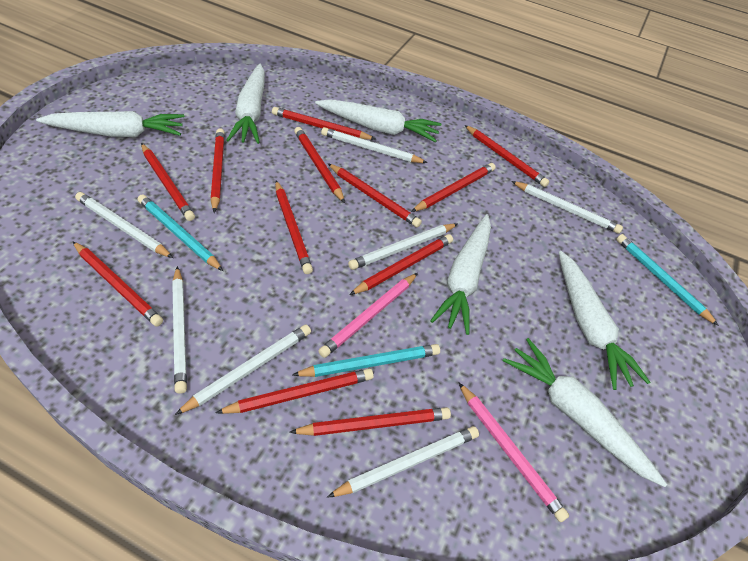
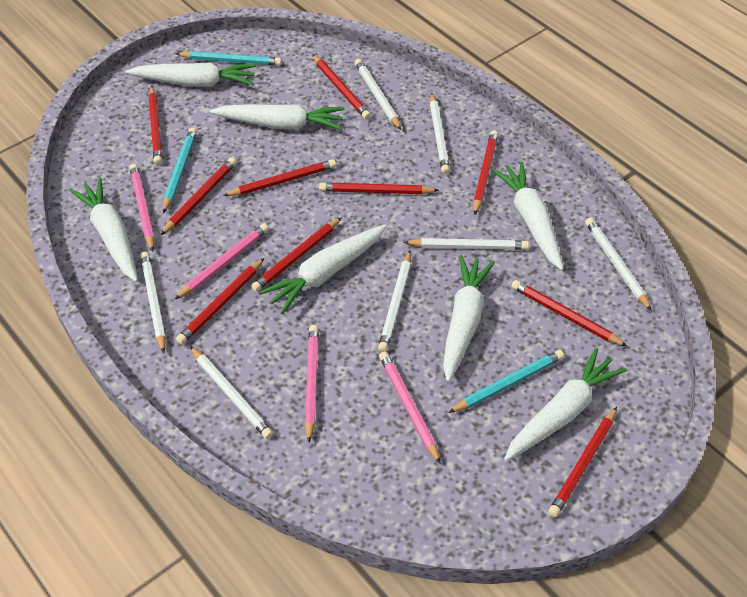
pink pencil: [319,273,418,358] [458,382,569,522] = 2 -> [129,164,154,252] [174,223,269,300] [305,325,319,442] [379,351,441,464] = 4
red pencil: [72,241,163,326] [141,143,195,221] [211,128,225,213] [216,368,374,414] [272,107,375,140] [275,180,313,274] [289,407,451,436] [294,127,345,203] [328,163,422,228] [349,234,453,295] [411,163,496,212] [465,125,550,187] = 12 -> [148,86,162,165] [160,158,237,236] [176,258,264,345] [223,159,336,196] [251,217,342,292] [312,54,371,119] [319,182,439,194] [473,130,498,215] [511,280,628,347] [548,407,617,517] = 10
white carrot: [36,111,184,137] [227,64,265,144] [315,99,442,142] [430,214,491,335] [503,338,667,487] [559,251,650,390] = 6 -> [69,178,138,282] [125,62,256,87] [209,104,344,130] [260,225,387,314] [443,255,495,382] [492,162,563,270] [504,348,627,461] = 7

